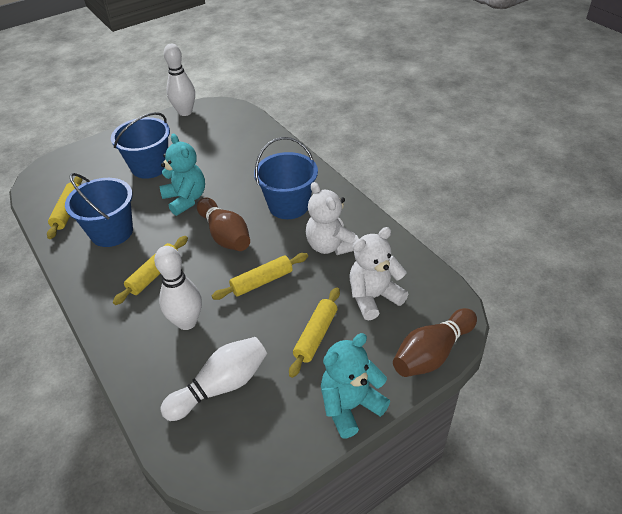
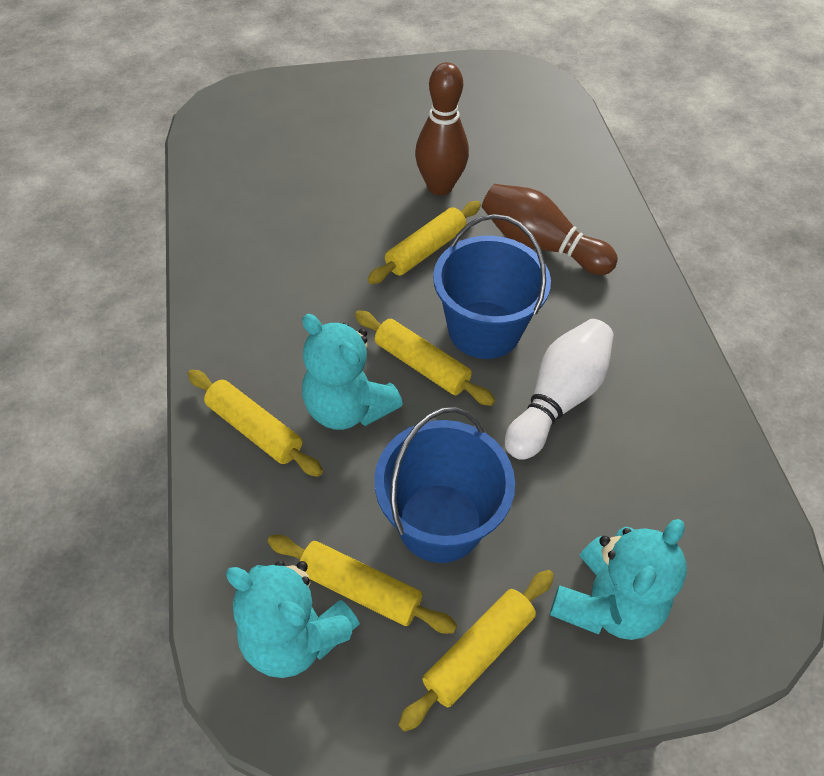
blue bucket: [65,173,133,247] [111,112,170,179] [254,137,318,219] = 3 -> [374,407,515,563] [433,214,551,359] = 2
turquoise teddy bear: [159,134,205,216] [321,333,390,438] = 2 -> [226,561,360,678] [302,314,403,430] [550,519,687,640] = 3
white bowling pin: [154,246,202,330] [160,337,267,421] [164,44,195,116] = 3 -> [505,319,614,460] = 1
white teddy bear: [306,182,359,255] [349,227,408,321] = 2 -> none = 0
yellow rolling pin: [47,176,82,239] [113,236,188,305] [212,253,308,300] [289,287,340,378] = 4 -> [188,370,323,477] [268,535,457,634] [355,310,495,406] [367,201,481,284] [398,570,554,732] = 5

